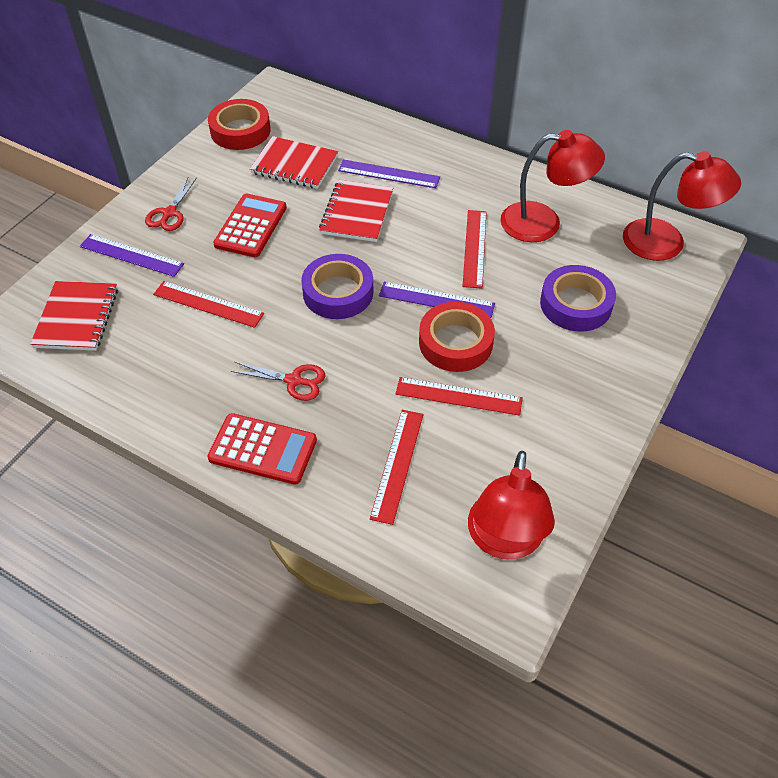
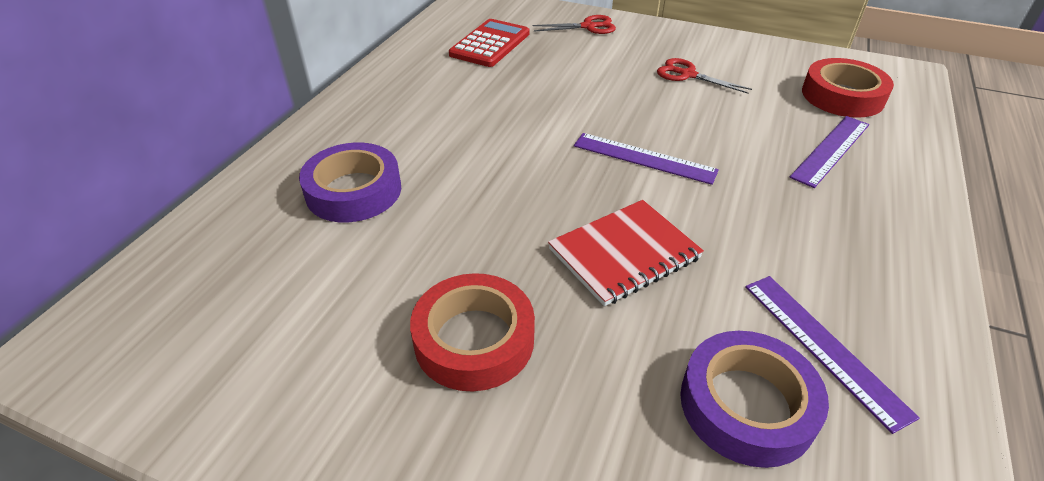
red calculator: [207,413,317,485] [213,194,287,257] = 2 -> [449,19,530,67] = 1
red lamp: [468,451,555,560] [500,130,605,242] [623,151,741,261] = 3 -> none = 0
red notebook: [30,281,118,351] [250,136,338,189] [319,180,393,242] = 3 -> [548,200,704,306] = 1
red ruler: [153,281,264,328] [370,410,423,525] [396,377,523,416] [463,210,487,289] = 4 -> none = 0

